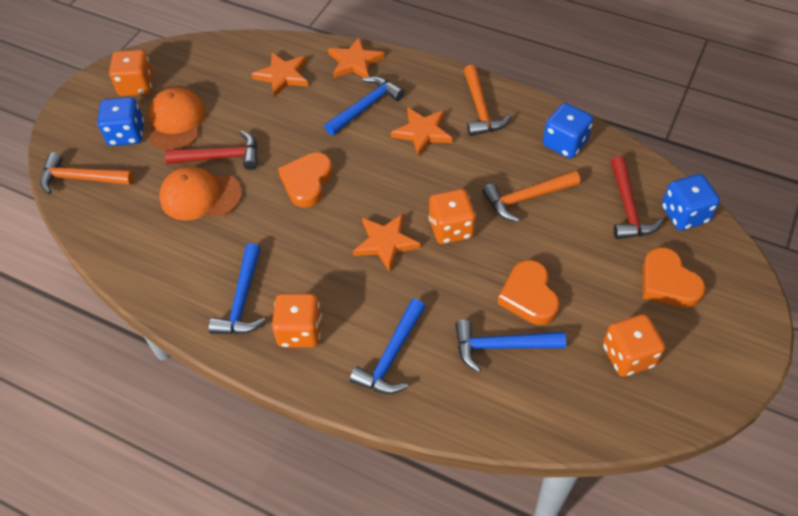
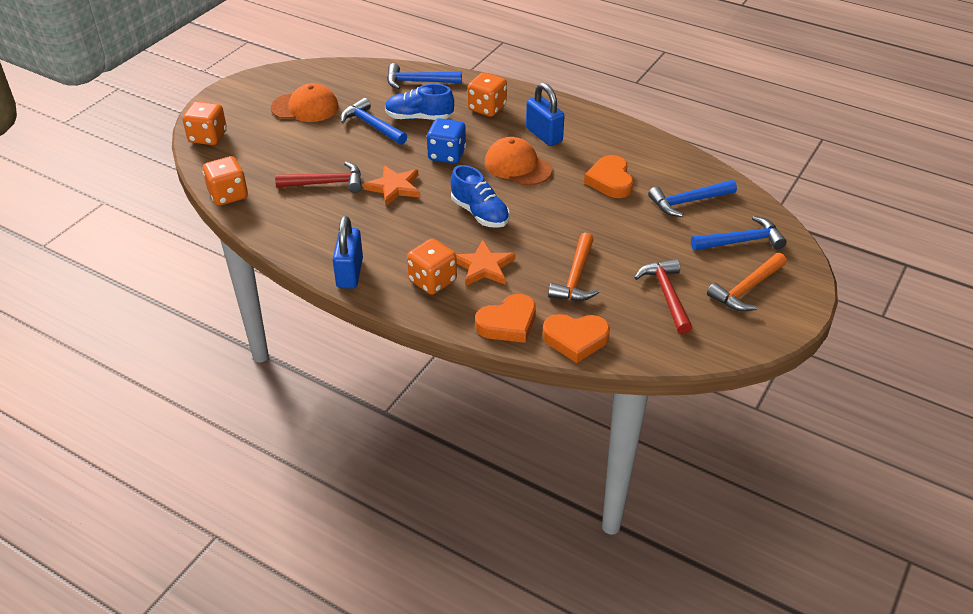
blue dice: [97,97,144,146] [543,103,593,158] [662,174,720,230] = 3 -> [427,118,466,164] = 1
blue padlock: none = 0 -> [333,216,363,289] [526,83,565,146] = 2
blue shoe: none = 0 -> [385,84,454,120] [451,165,510,228] = 2
orange hammer: [40,152,134,194] [464,65,511,136] [482,170,580,222] = 3 -> [548,233,600,301] [707,253,787,311] = 2
orange star: [251,52,308,98] [328,37,385,78] [353,214,421,272] [391,107,452,157] = 4 -> [363,165,420,206] [456,240,515,286] = 2

